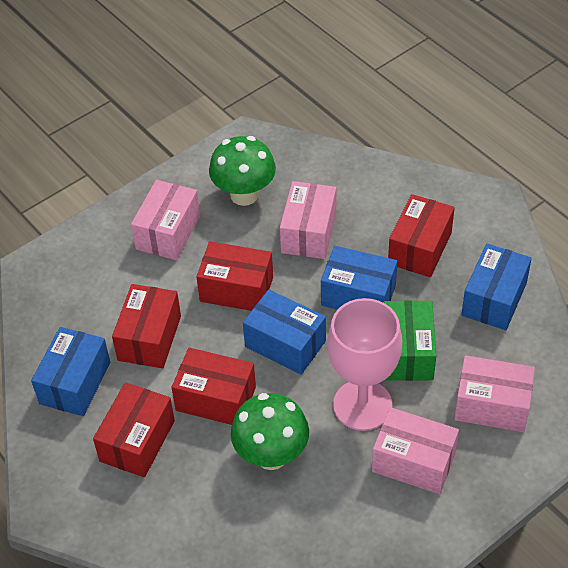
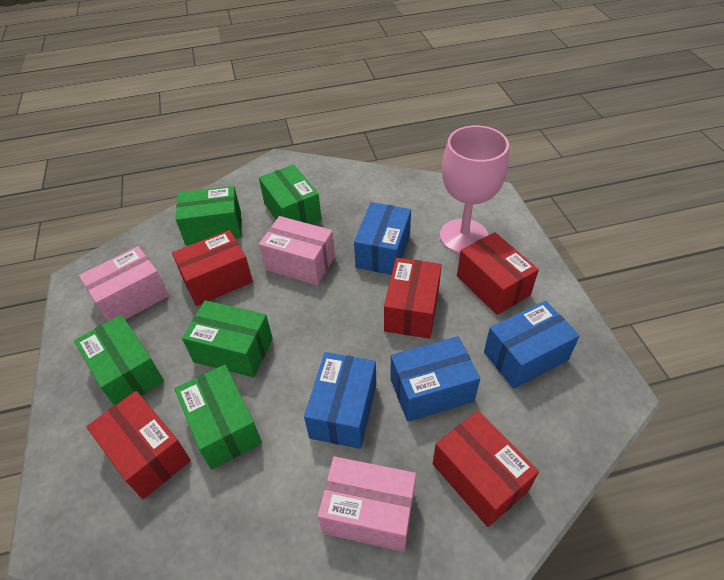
green box: [383,300,436,381] = 1 -> [74,315,164,405] [175,186,242,245] [175,365,262,470] [182,300,273,378] [259,164,322,224] = 5
green mushroom: [209,136,276,206] [231,393,309,470] = 2 -> none = 0
pink box: [131,180,200,260] [280,181,336,259] [372,407,459,494] [454,355,535,432] = 4 -> [79,246,169,322] [259,216,335,285] [318,456,416,552] = 3

